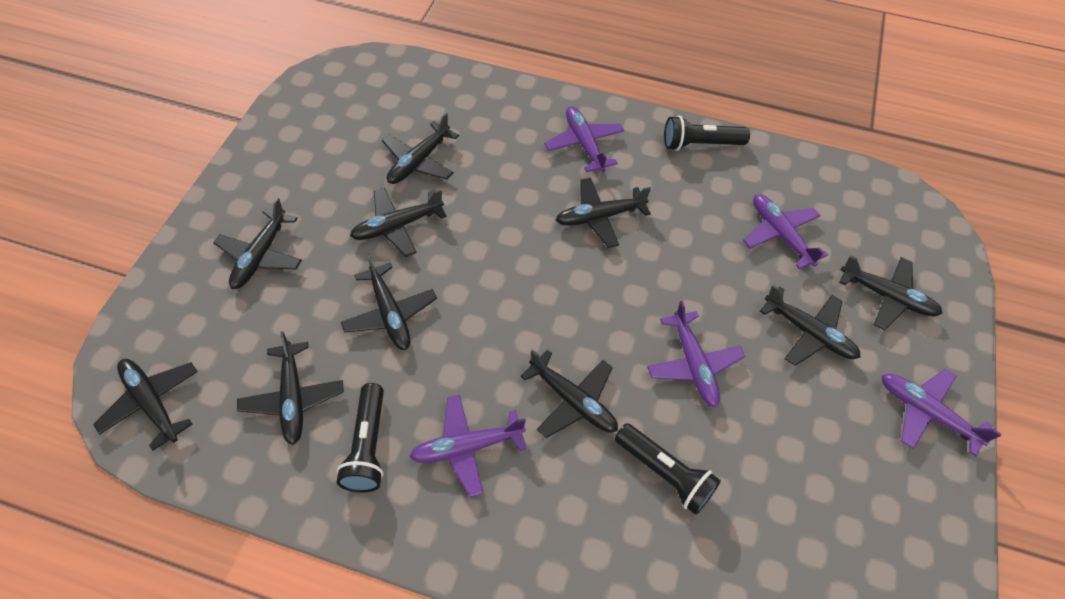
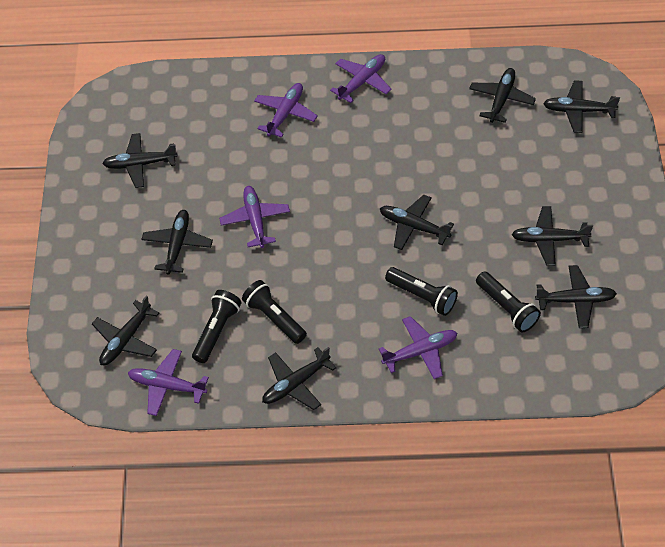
black flashlight: [337,383,384,492] [615,423,721,515] [664,116,750,151] = 3 -> [192,290,241,363] [242,280,307,344] [385,267,458,316] [476,271,541,332] = 4
black plane: [93,359,198,451] [213,198,302,289] [237,331,344,445] [341,254,437,350] [350,188,447,257] [382,113,459,184] [520,349,618,438] [556,178,651,248] [760,285,861,366] [839,256,943,330] = 10 -> [92,295,159,365] [102,133,178,188] [141,210,213,275] [262,347,336,410] [380,195,454,250] [469,68,536,123] [511,206,593,266] [535,265,617,328] [543,80,620,133] = 9

